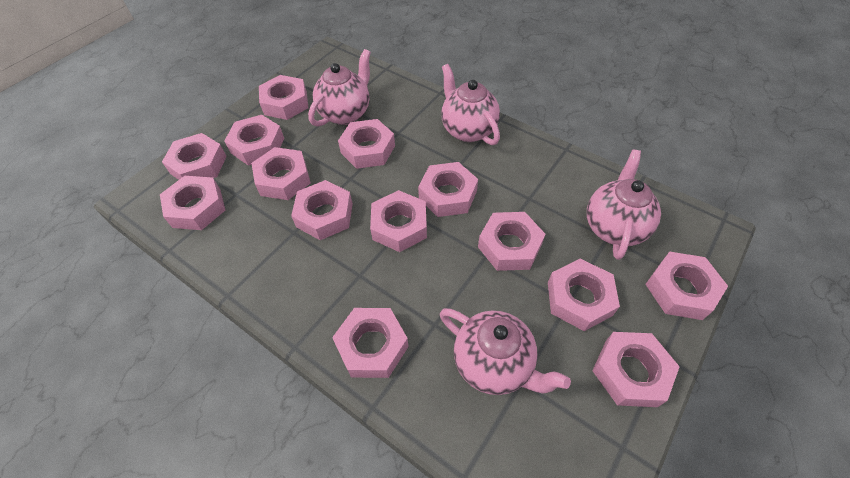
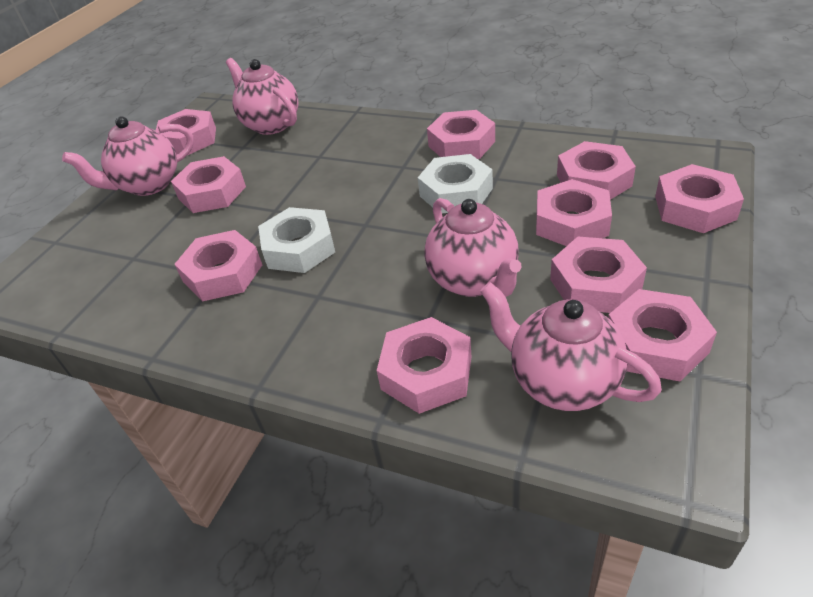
pink nut: [160,176,225,230] [162,133,227,180] [224,115,284,166] [251,147,311,200] [259,75,309,120] [291,180,353,240] [332,308,409,378] [338,119,395,169] [370,190,427,252] [418,162,478,217] [478,212,545,271] [548,259,620,331] [592,332,680,407] [645,252,728,320] = 14 -> [156,109,216,155] [171,156,246,213] [175,230,262,301] [377,317,471,414] [427,110,495,159] [536,179,612,246] [550,237,647,313] [557,141,636,200] [608,289,717,382] [655,164,744,233] = 10
white nut: none = 0 -> [258,207,335,273] [418,154,493,213] = 2

